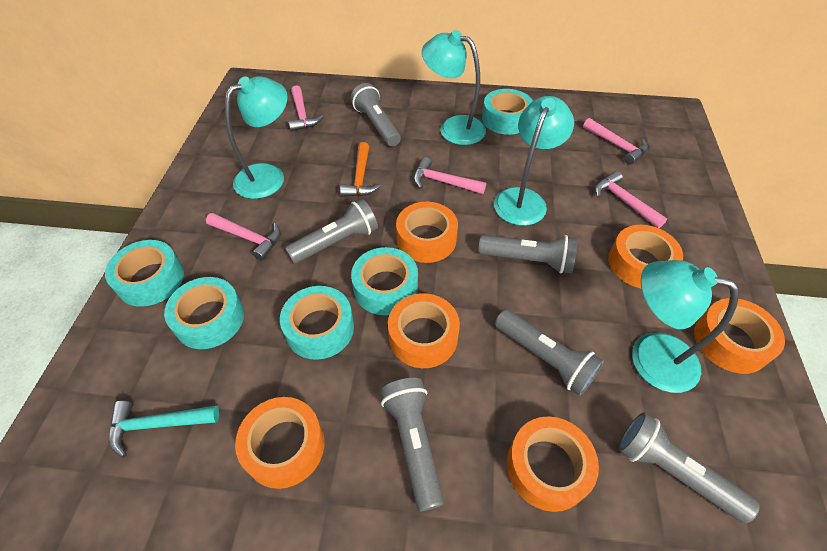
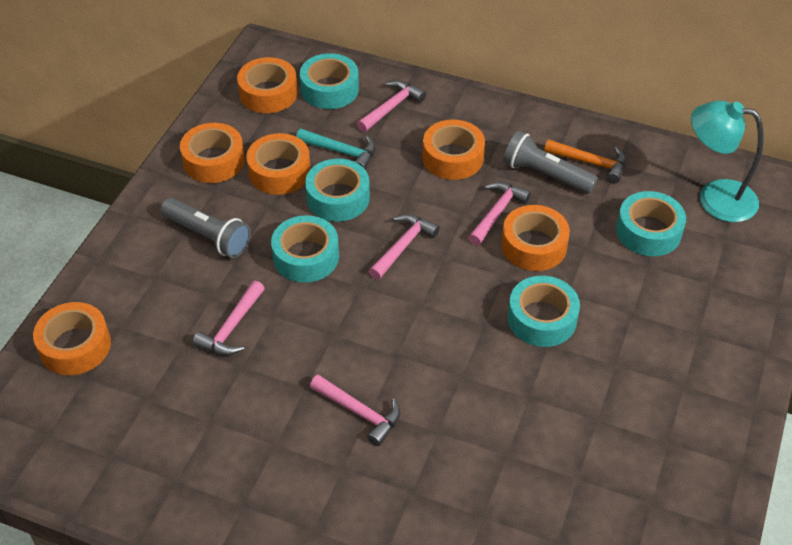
grey flashlight: [285,199,378,263] [351,83,401,147] [380,378,444,512] [478,235,577,274] [495,309,604,396] [619,413,760,523] = 6 -> [161,198,251,258] [503,131,598,194] = 2
turquoise lamp: [225,76,288,199] [422,30,486,145] [494,96,574,226] [632,260,739,393] = 4 -> [691,100,764,222] = 1

